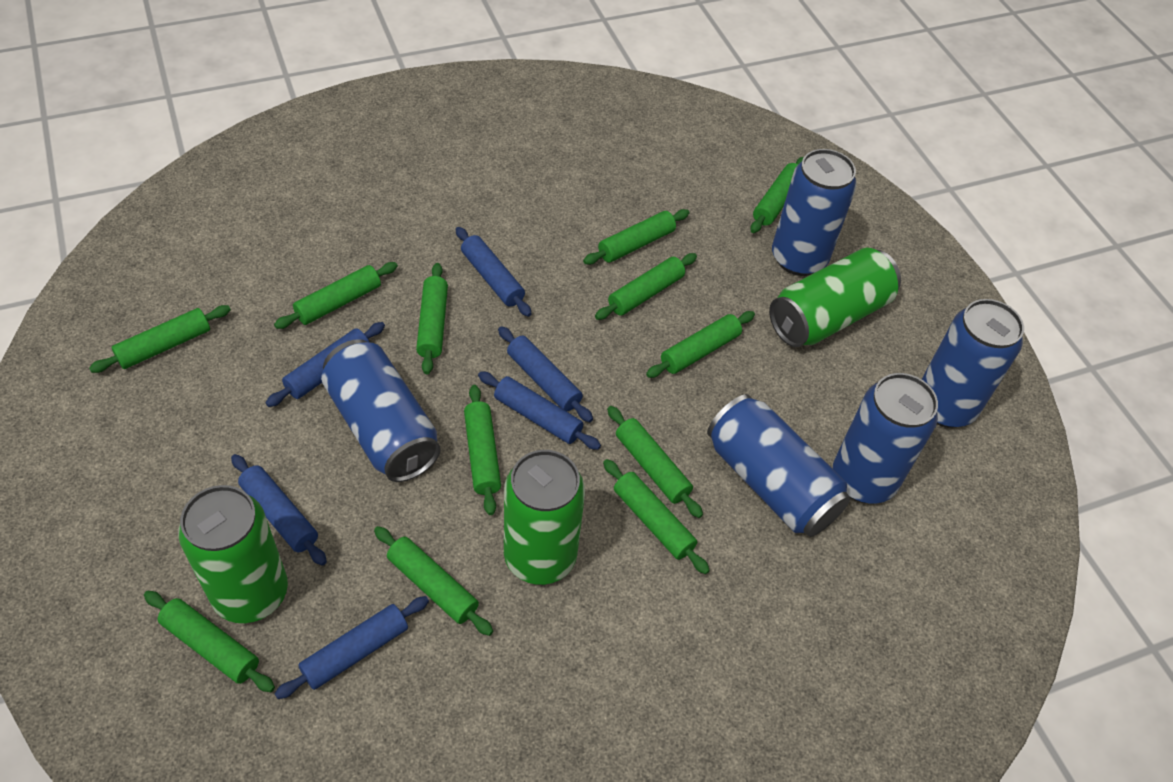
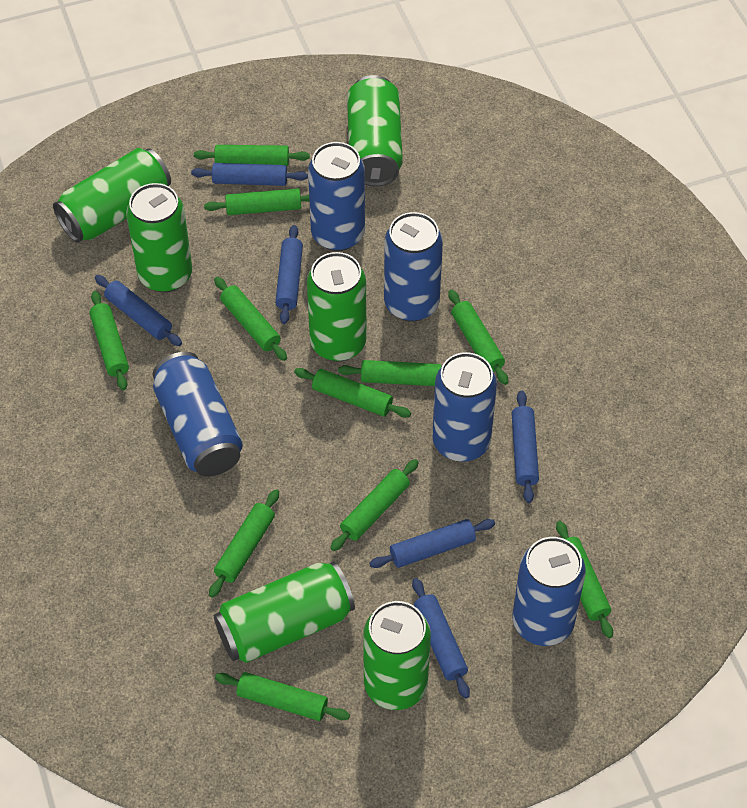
green can: [178,485,288,623] [504,450,585,585] [769,248,901,347] = 3 -> [53,148,171,243] [126,183,192,293] [214,561,355,663] [307,252,366,362] [347,75,403,187] [363,601,431,710] = 6
green rolling pin: [89,305,231,373] [144,591,275,692] [274,262,398,329] [374,526,493,636] [416,263,448,374] [464,385,501,515] [583,209,689,265] [595,253,697,320] [603,459,710,574] [607,406,703,518] [646,311,755,378] [750,157,804,233] = 12 -> [89,291,129,390] [194,145,310,166] [204,189,310,215] [209,489,279,598] [214,277,287,361] [215,672,350,721] [294,368,411,418] [330,459,419,551] [338,360,442,386] [448,290,508,385] [556,521,613,638] = 11

